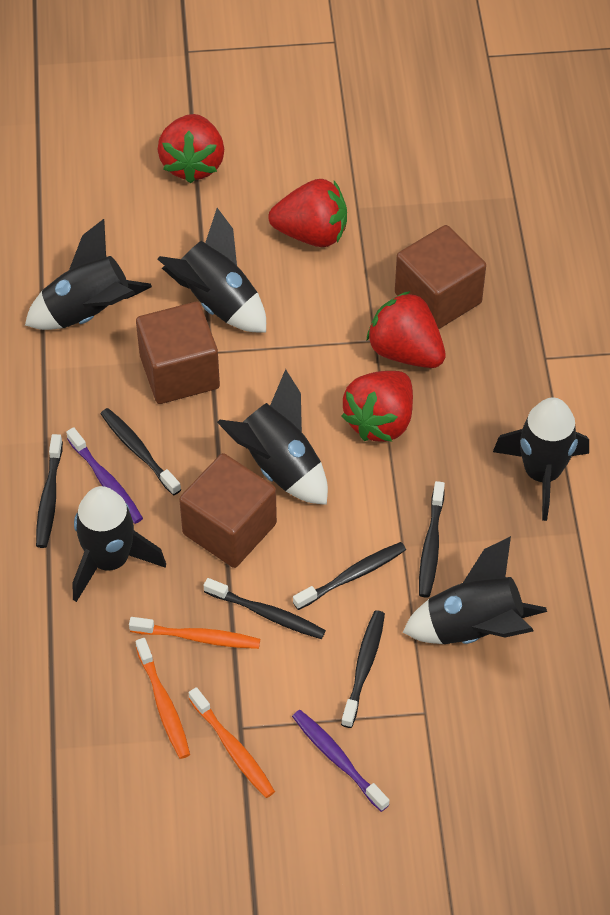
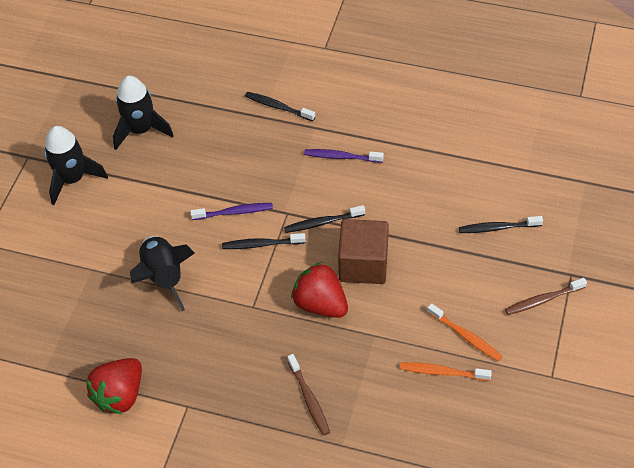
black rocket: [25,219,152,330] [73,486,166,602] [158,208,266,332] [217,369,328,505] [403,536,547,644] [493,397,589,521] = 6 -> [44,126,108,205] [113,76,174,150] [130,236,195,311] = 3
black toothbrush: [36,434,63,548] [101,408,181,495] [204,578,326,639] [293,542,406,610] [341,610,385,728] [419,481,445,598] = 6 -> [222,233,306,249] [245,92,315,121] [284,205,365,233] [459,216,543,233] = 4
brown cube: [136,302,220,404] [179,453,277,568] [395,225,486,329] = 3 -> [338,219,389,284] = 1
brown toothbrush: none = 0 -> [287,354,330,436] [505,278,587,315] = 2
orange toothbrush: [129,617,260,649] [136,638,190,759] [189,687,275,798] = 3 -> [400,362,492,381] [427,303,502,361] = 2
red strawberry: [157,114,224,183] [268,179,347,247] [341,371,413,442] [367,291,446,368] = 4 -> [86,358,142,414] [291,262,348,318] = 2

